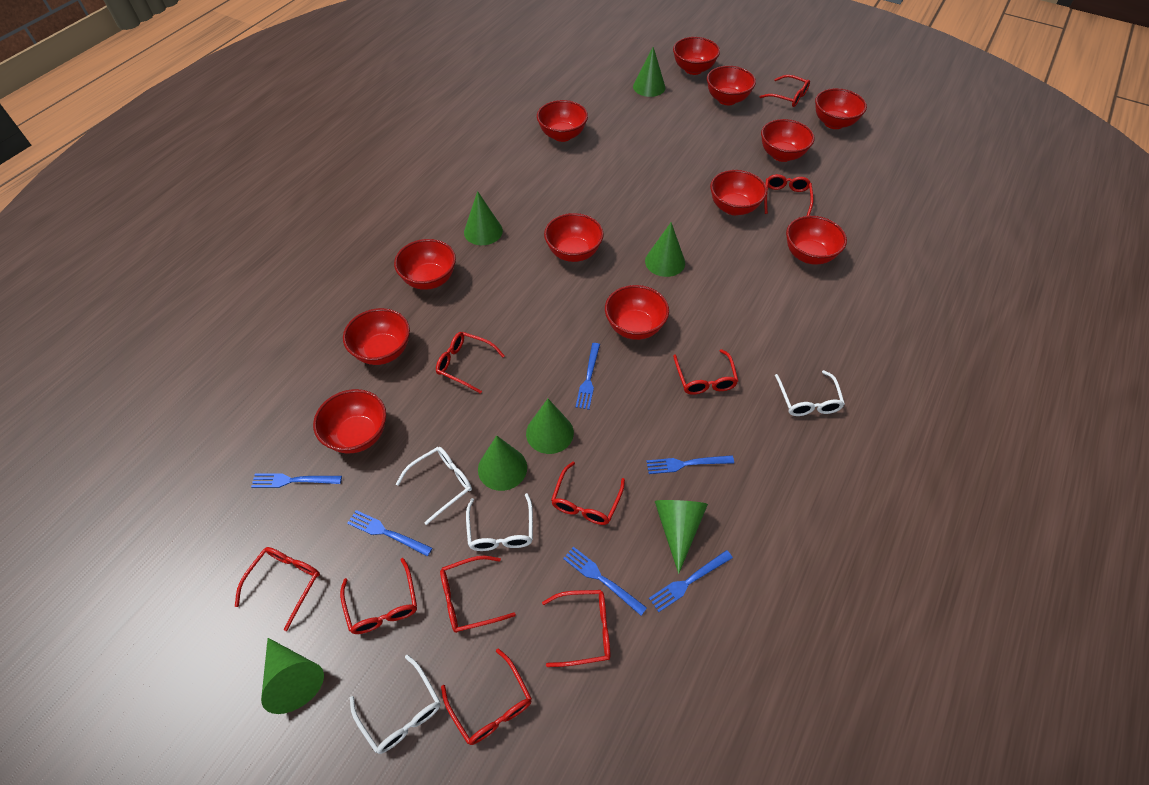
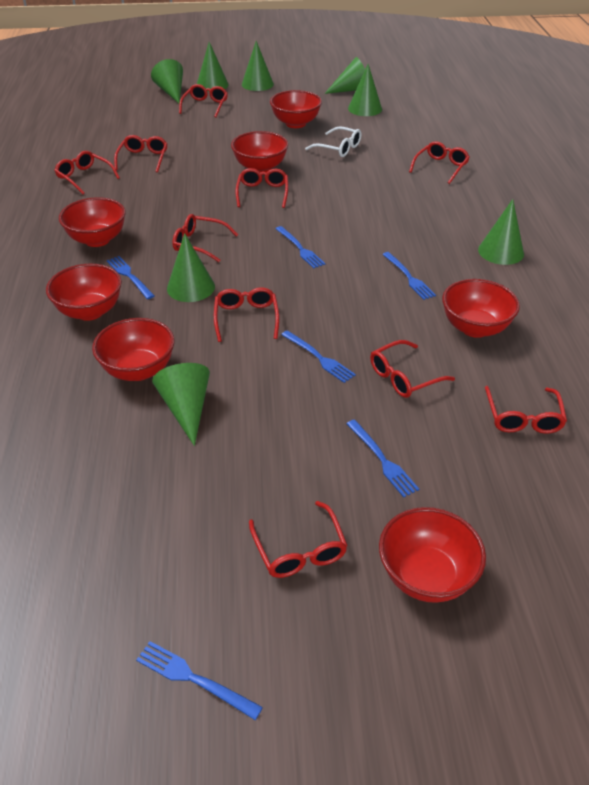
green cone: [261,638,324,714] [464,191,503,245] [478,435,527,491] [526,399,574,454] [633,47,665,97] [645,222,685,277] [655,500,708,574] = 7 -> [151,59,183,103] [152,363,210,446] [167,233,215,302] [197,42,229,92] [242,41,274,91] [324,57,365,94] [348,64,382,116] [478,199,524,265] = 8
red bowl: [313,389,386,453] [343,308,410,365] [394,239,456,290] [537,100,588,142] [544,213,604,262] [605,285,669,340] [673,37,720,75] [707,66,756,105] [710,170,767,215] [761,119,814,162] [786,216,847,265] [815,88,867,129] = 12 -> [46,264,122,321] [59,197,126,247] [92,318,174,381] [231,131,288,173] [270,90,322,128] [379,507,486,603] [442,279,520,338] = 7
white glasses: [350,655,440,754] [396,447,472,525] [466,493,533,551] [775,370,845,416] = 4 -> [305,126,361,157] = 1

